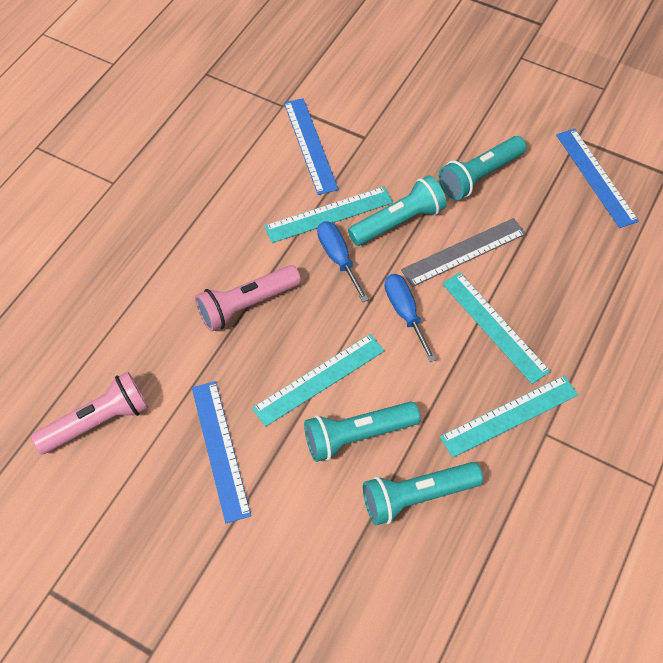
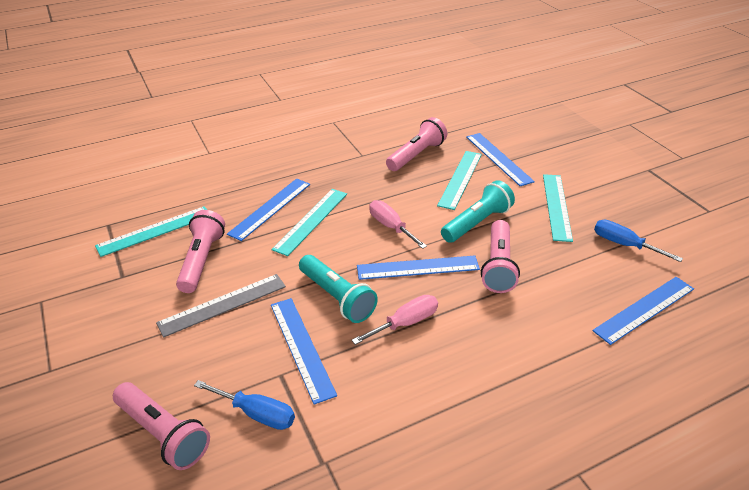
blue ruler: [192,381,251,523] [284,98,339,195] [556,129,639,228] = 3 -> [227,179,310,241] [271,298,337,405] [357,256,480,280] [466,133,535,186] [592,277,694,345] = 5
pink flashlight: [31,372,148,454] [195,265,301,332] = 2 -> [113,382,210,470] [176,210,225,293] [386,117,447,171] [481,220,520,293] = 4
pink screwdriver: none = 0 -> [352,295,438,345] [369,200,427,249] = 2
turquoise flashlight: [304,401,420,462] [348,175,447,246] [363,462,483,525] [439,136,526,200] = 4 -> [299,255,378,323] [441,180,515,243] = 2

